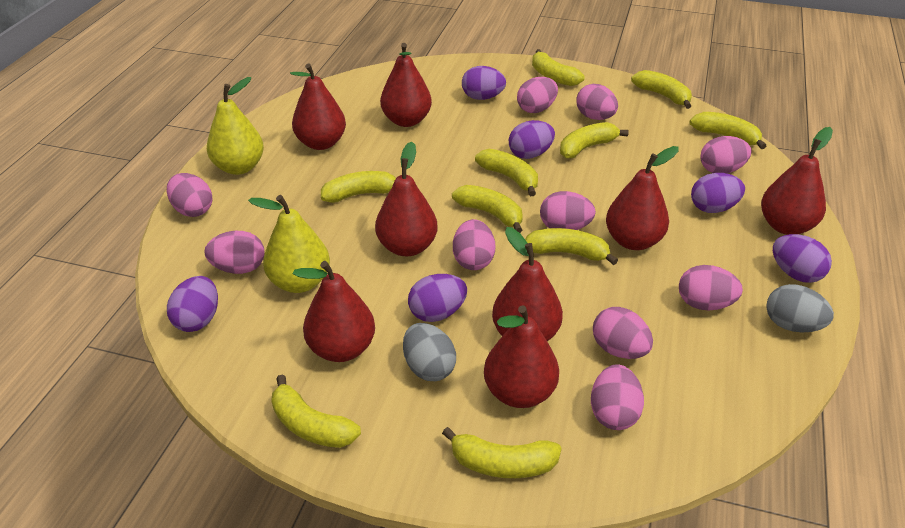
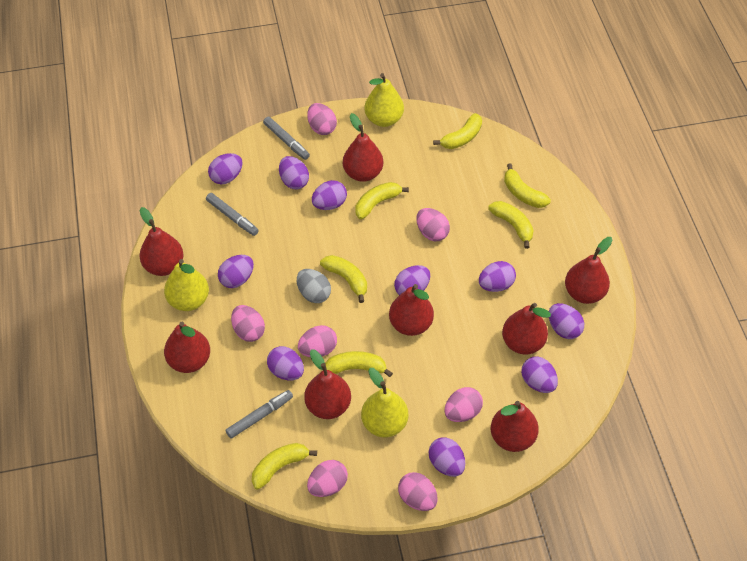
grey egg: [403,323,456,381] [766,284,834,332] = 2 -> [297,269,331,303] = 1
grey marker: none = 0 -> [206,193,259,236] [226,390,293,438] [263,117,310,160] = 3
pink egg: [167,173,212,217] [204,231,265,274] [453,219,495,270] [517,77,558,113] [540,191,596,230] [576,84,618,120] [591,365,644,430] [593,307,653,359] [679,265,743,310] [700,136,752,173] = 10 -> [231,305,265,342] [298,325,337,357] [307,103,337,135] [307,460,348,497] [398,472,438,511] [416,208,450,241] [444,387,483,422] = 7
purple egg: [167,276,218,332] [408,274,467,322] [462,66,506,100] [509,120,555,159] [691,173,745,213] [773,234,832,283] = 6 -> [208,153,243,184] [218,255,254,288] [267,346,304,380] [279,156,309,189] [312,180,347,210] [394,265,430,295] [429,437,465,477] [479,261,516,292] [521,357,558,393] [549,303,584,339] = 10
yellow banana: [271,375,361,448] [321,171,396,203] [442,427,562,478] [452,185,523,233] [475,149,538,196] [525,228,618,265] [532,49,585,86] [560,122,629,158] [631,70,692,109] [689,112,766,149] = 10 -> [252,443,317,490] [320,255,367,303] [325,351,393,377] [355,182,409,219] [433,113,482,149] [488,201,534,249] [504,164,551,208] = 7
yellow pear: [207,77,264,175] [248,195,330,293] = 2 -> [164,259,209,311] [361,368,408,438] [365,73,404,127] = 3

